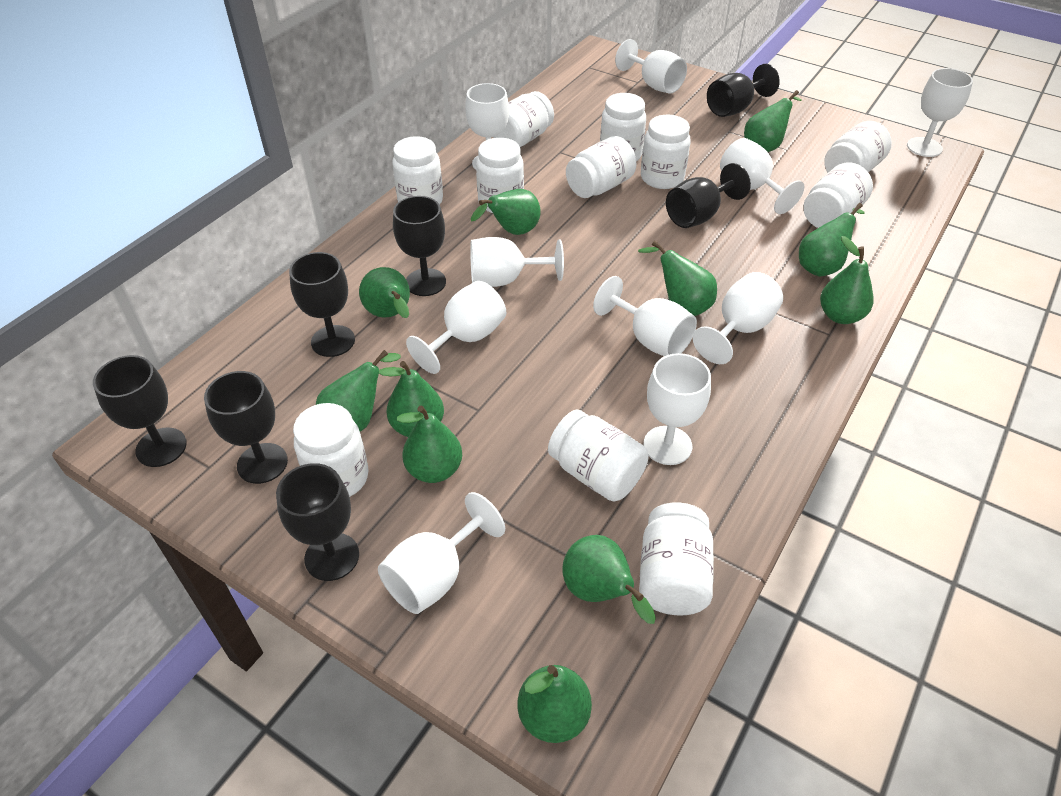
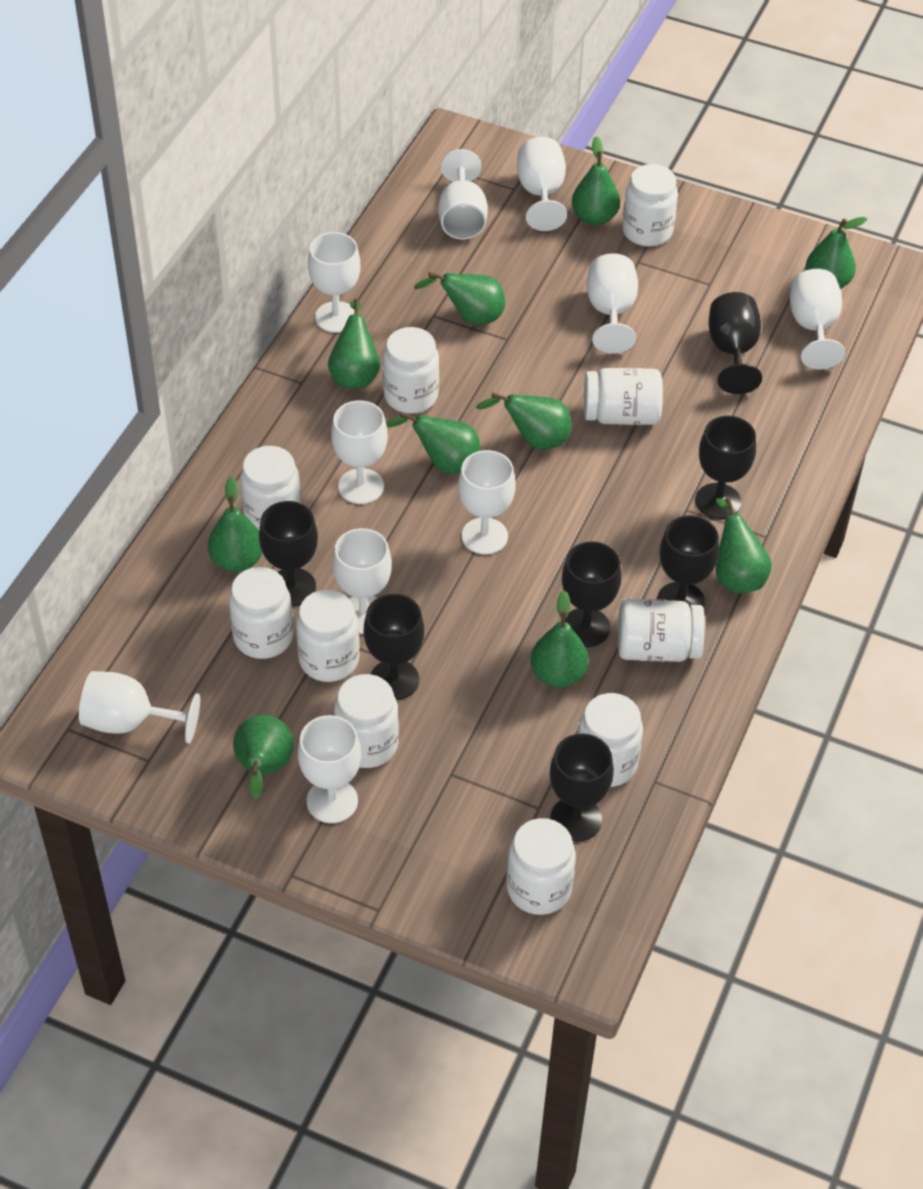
green pear: [316,350,401,432] [359,267,410,318] [379,361,444,437] [397,406,462,483] [471,189,541,235] [518,665,592,743] [562,535,656,624] [638,241,717,316] [744,90,802,152] [799,203,865,277] [820,236,873,324] = 11 -> [208,476,263,572] [233,715,294,799] [328,299,380,388] [386,412,481,474] [414,272,505,325] [476,392,572,449] [531,590,589,688] [572,136,620,225] [715,498,772,594] [805,217,867,289] = 10
white jar: [293,403,369,497] [392,136,443,205] [476,138,524,213] [493,91,554,147] [548,410,649,502] [566,136,636,198] [600,93,646,161] [639,502,714,615] [641,115,691,189] [803,162,873,228] [824,121,892,173] = 11 -> [229,567,293,659] [240,446,301,530] [296,590,360,682] [334,674,399,768] [383,327,439,414] [507,818,576,915] [578,693,643,787] [584,368,663,425] [618,599,705,662] [622,164,678,247] = 10

